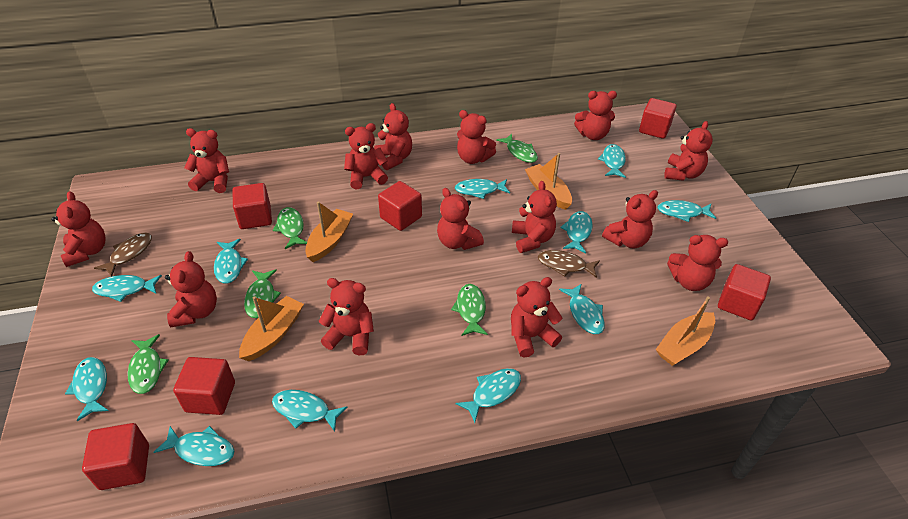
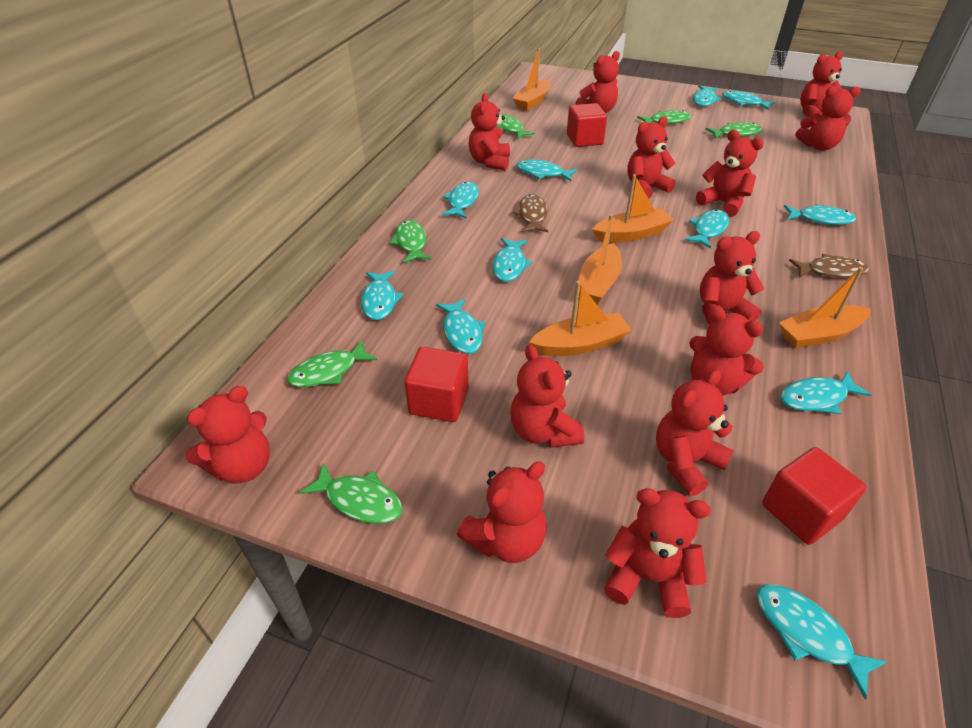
green fish: [128,334,169,394] [244,269,281,318] [273,207,307,249] [451,284,488,336] [496,133,538,163] = 5 -> [287,340,377,387] [299,463,403,524] [390,220,431,263] [498,114,535,139] [637,110,691,124] [705,122,762,139] = 6
orange boat: [239,296,304,361] [305,201,353,262] [525,153,572,210] [656,296,715,366] = 4 -> [512,48,551,111] [529,281,632,356] [579,214,622,304] [592,174,674,243] [779,267,871,349] = 5
red cube: [82,423,149,490] [173,357,235,415] [232,183,272,229] [378,181,422,231] [639,98,677,139] [718,264,771,320] = 6 -> [404,347,469,422] [567,103,607,147] [762,447,866,545] = 3
red teddy bear: [51,191,106,267] [165,251,217,327] [184,128,229,193] [318,278,374,355] [344,123,388,189] [374,103,412,170] [437,188,484,250] [457,110,496,164] [511,277,562,357] [512,181,557,253] [574,91,617,140] [602,190,658,249] [664,121,713,181] [667,235,728,291] = 14 -> [186,386,270,483] [457,461,547,563] [469,93,510,171] [511,345,584,448] [575,51,620,113] [604,488,711,618] [627,117,676,199] [656,370,734,496] [689,307,764,396] [696,130,764,217] [700,231,764,325] [795,86,861,151] [800,51,843,117] = 13

